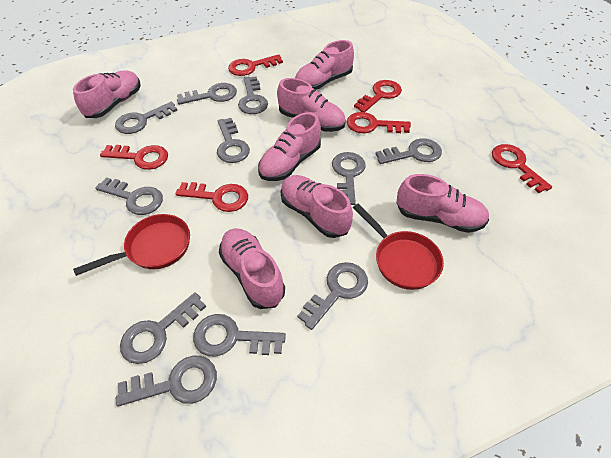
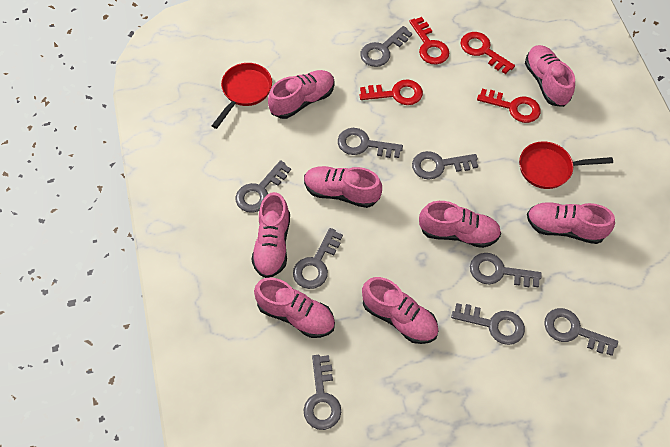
grey key: [95,177,163,215] [115,102,178,134] [116,355,217,407] [120,292,206,364] [177,83,237,105] [193,314,286,357] [217,118,250,163] [238,76,268,114] [297,262,368,330] [332,152,366,205] [376,138,442,164] = 11 -> [236,160,291,213] [293,228,343,289] [304,355,341,430] [338,128,403,158] [360,26,412,67] [412,151,478,180] [451,303,525,345] [470,253,542,287] [544,308,618,356] = 9
pink shoe: [73,70,140,118] [219,228,285,309] [258,112,321,181] [277,78,346,132] [281,175,353,238] [295,40,354,90] [397,174,489,233] = 7 -> [252,192,290,278] [254,277,335,338] [268,70,335,119] [304,166,382,208] [362,277,439,344] [419,201,501,248] [525,45,575,107] [527,202,615,244] = 8
red key: [100,145,168,170] [175,182,248,212] [228,54,283,76] [347,112,411,133] [354,80,402,112] [492,144,552,193] = 6 -> [359,79,423,105] [409,17,449,64] [460,32,515,74] [477,89,541,123] = 4

